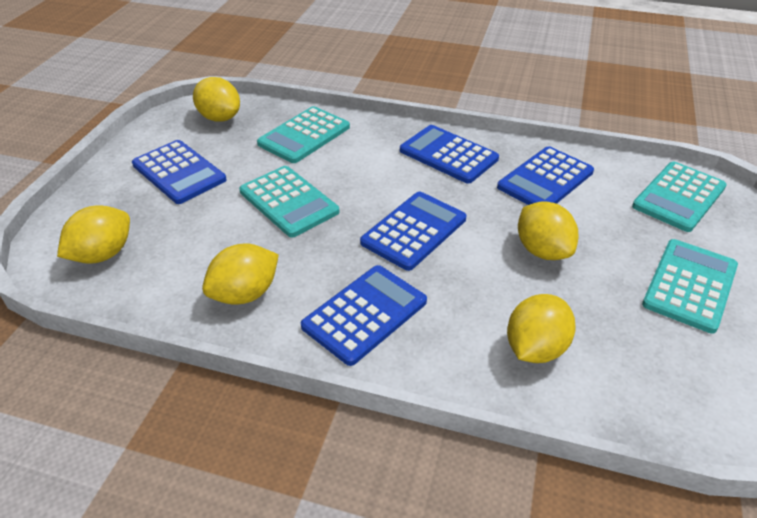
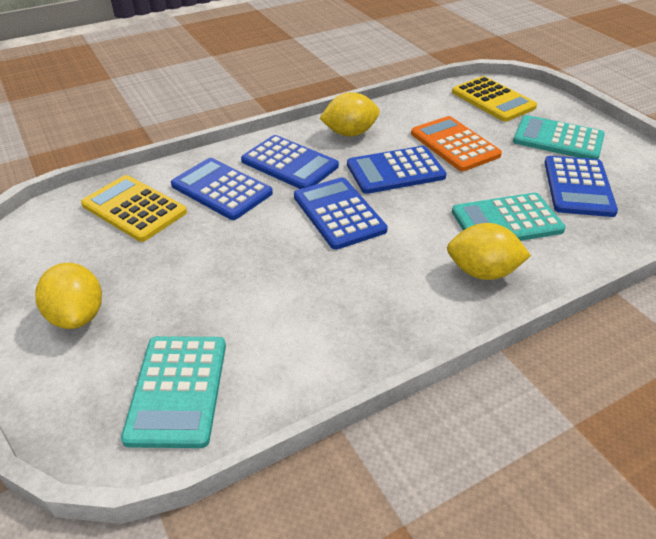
orange calculator: none = 0 -> [411,116,502,171] = 1
turquoise calculator: [239,166,340,238] [257,106,350,163] [632,162,727,232] [642,239,738,334] = 4 -> [121,336,226,448] [452,193,566,241] [513,115,605,159] = 3
yellow calculator: none = 0 -> [81,175,187,242] [452,76,537,122] = 2
yellow lemon: [57,205,130,264] [193,77,240,122] [202,243,279,305] [507,294,576,363] [518,201,578,260] = 5 -> [35,263,102,329] [319,92,380,137] [447,223,531,280] = 3

